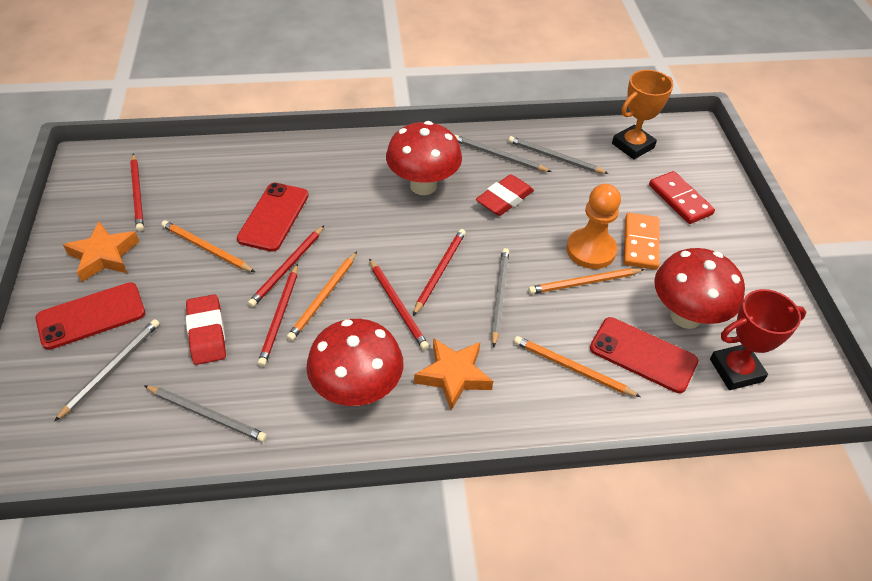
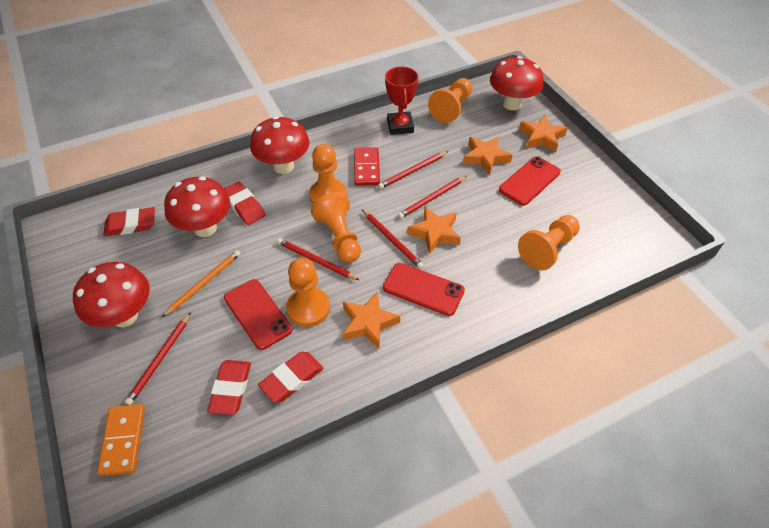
grey pencil: [54,319,160,422] [144,385,267,442] [454,135,551,172] [491,248,509,347] [508,136,609,174] = 5 -> none = 0
orange pawn: [566,184,621,269] = 1 -> [286,258,330,327] [309,144,347,204] [311,192,361,263] [428,78,472,123] [518,215,580,270] = 5
orange pencil: [161,220,255,272] [287,252,357,341] [514,336,641,397] [528,268,645,294] = 4 -> [162,250,241,317] = 1
orange star: [63,221,139,282] [414,338,493,410] = 2 -> [343,292,400,349] [407,207,461,254] [463,136,512,176] [519,114,568,152] = 4
orange trophy: [612,70,673,159] = 1 -> none = 0
red eraser: [186,294,226,365] [476,174,534,216] = 2 -> [103,207,155,236] [207,360,251,415] [224,181,265,225] [258,352,324,402] = 4
red mushroom: [306,319,403,406] [386,121,462,195] [654,248,745,329] = 3 -> [73,262,150,327] [164,176,230,237] [250,116,309,174] [490,56,544,110] = 4

